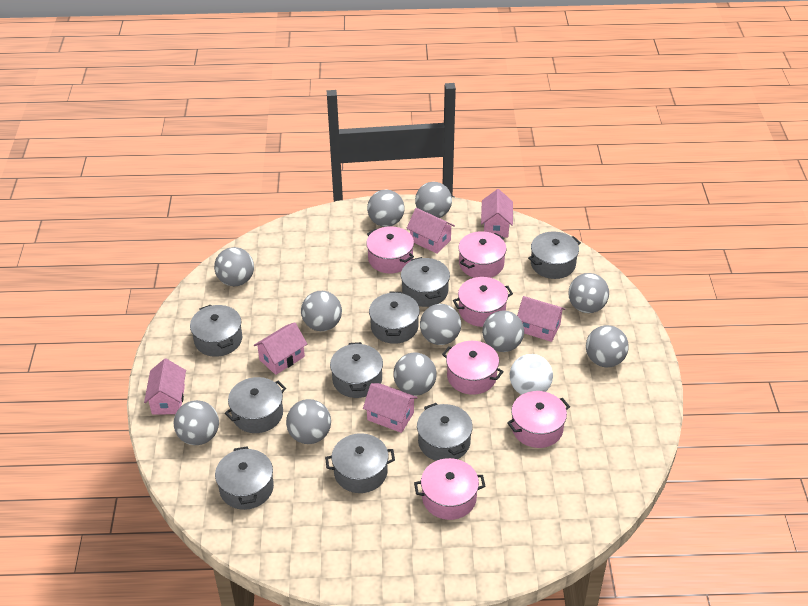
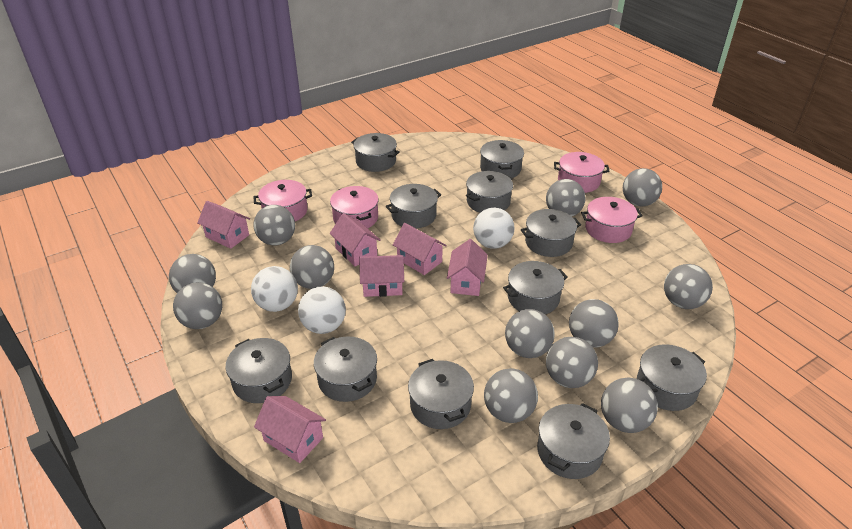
grey ball: [173,400,219,445] [214,247,254,287] [286,399,331,444] [301,291,342,331] [367,189,405,227] [393,352,437,396] [415,182,452,218] [420,304,461,345] [482,310,524,352] [568,273,609,313] [586,325,629,367] = 11 -> [169,254,216,293] [173,282,222,329] [253,205,295,245] [290,245,334,289] [484,368,538,423] [505,309,555,358] [546,179,585,216] [546,337,598,388] [569,299,619,348] [601,377,658,433] [623,168,662,206] [664,264,713,309] = 12
grey pot: [190,305,242,357] [215,446,274,510] [225,377,286,433] [325,433,395,493] [330,342,383,398] [369,292,420,344] [401,257,450,307] [417,403,473,461] [528,231,581,279] = 9 -> [226,338,292,403] [314,336,377,402] [351,133,400,172] [386,184,441,228] [408,359,474,429] [466,171,513,213] [480,140,524,178] [503,261,568,314] [521,209,581,257] [537,403,610,479] [637,344,707,411] = 11
pink pot: [366,226,414,274] [414,458,486,520] [442,341,504,395] [453,277,513,327] [458,231,506,278] [507,391,570,448] = 6 -> [253,180,312,221] [330,186,379,228] [554,152,609,193] [581,197,643,243] = 4
white ball: [510,354,553,395] = 1 -> [251,266,298,312] [298,286,346,334] [473,208,515,249] = 3

